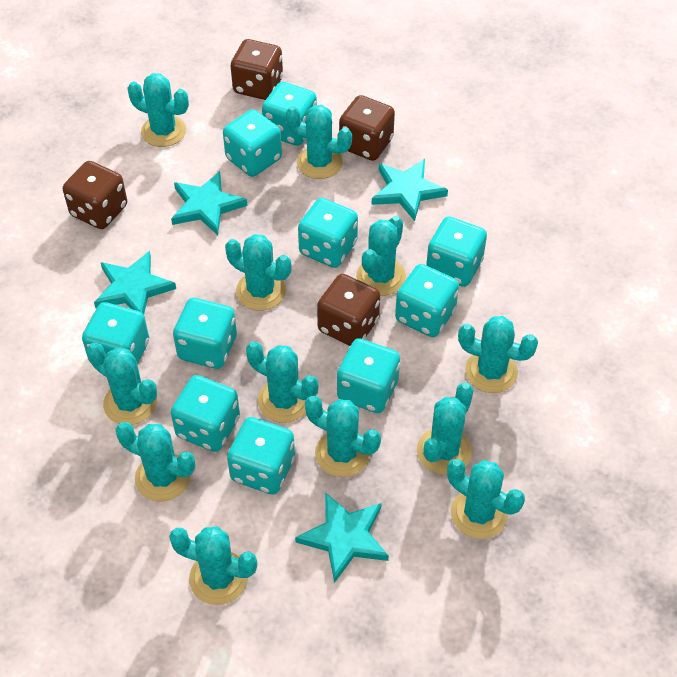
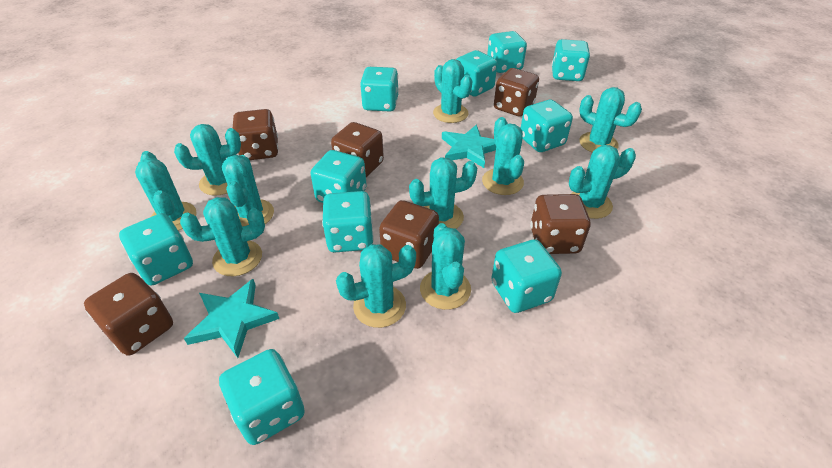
brown dice: [63,161,127,229] [231,39,283,100] [317,274,380,346] [339,95,395,161] = 4 -> [84,273,173,356] [233,109,279,160] [331,122,384,177] [379,200,439,269] [494,68,539,117] [530,194,590,254] = 6
turquoise cactus: [87,343,157,425] [116,422,196,502] [128,73,189,147] [169,526,257,605] [225,234,292,311] [246,341,318,423] [286,105,352,179] [305,396,381,477] [356,216,406,296] [417,383,474,475] [447,459,525,539] [458,316,538,393] = 12 -> [135,151,196,231] [174,124,241,196] [180,197,265,276] [222,155,274,227] [336,244,416,328] [409,157,477,229] [420,223,471,310] [433,59,472,123] [482,117,524,195] [569,145,636,219] [579,87,642,152] = 11
turquoise star: [94,251,176,315] [171,171,247,235] [295,492,389,583] [372,159,448,221] = 4 -> [184,279,279,358] [442,125,496,168] = 2

